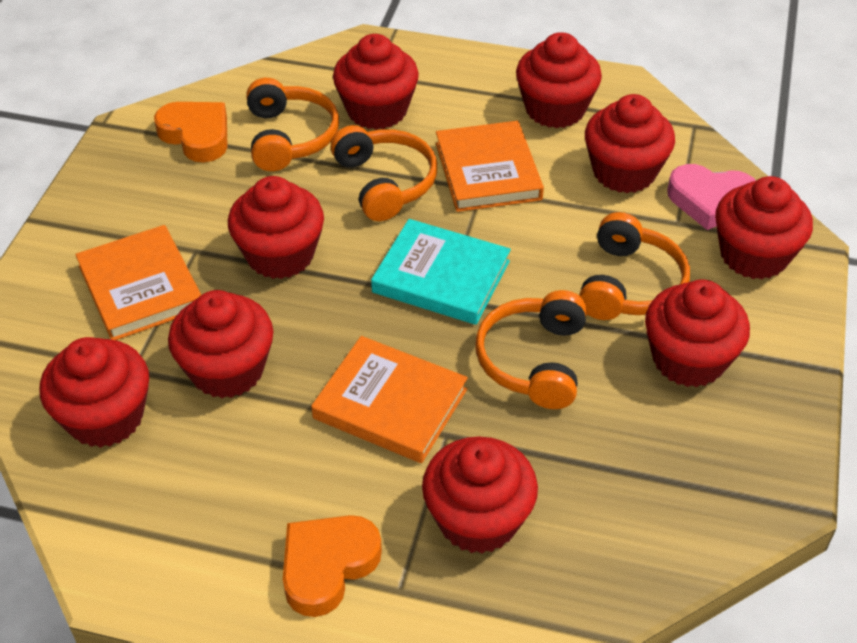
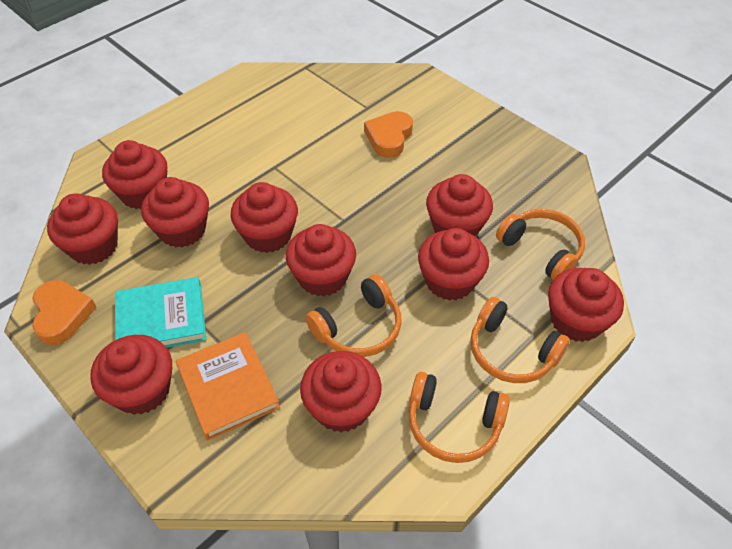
orange book: [75,225,201,340] [311,336,468,463] [436,121,544,212] = 3 -> [176,332,280,440] = 1
pink heart: [667,164,756,230] = 1 -> none = 0
red cupcake: [40,337,149,448] [168,290,273,398] [228,176,324,279] [333,34,419,130] [422,436,538,554] [516,32,602,128] [585,94,675,193] [645,279,750,387] [715,176,813,280] = 9 -> [47,193,118,265] [90,335,173,415] [102,140,168,209] [141,177,209,248] [230,182,298,253] [286,224,356,296] [300,351,382,433] [418,228,489,301] [426,174,493,237] [548,268,624,342] = 10

